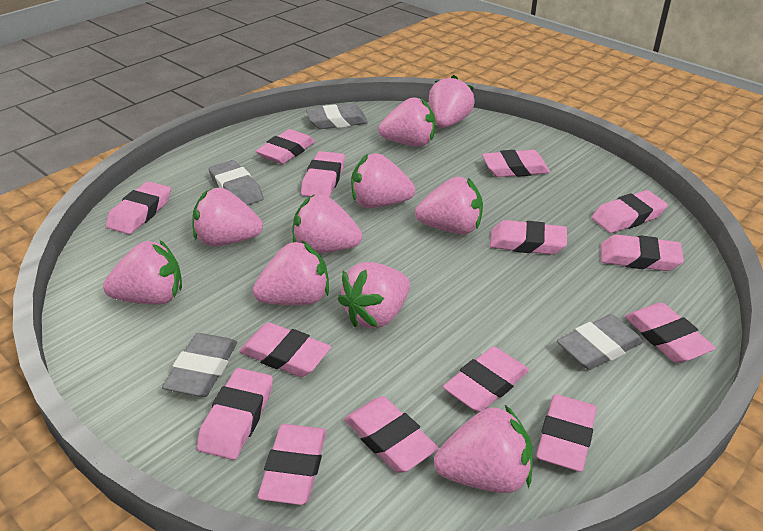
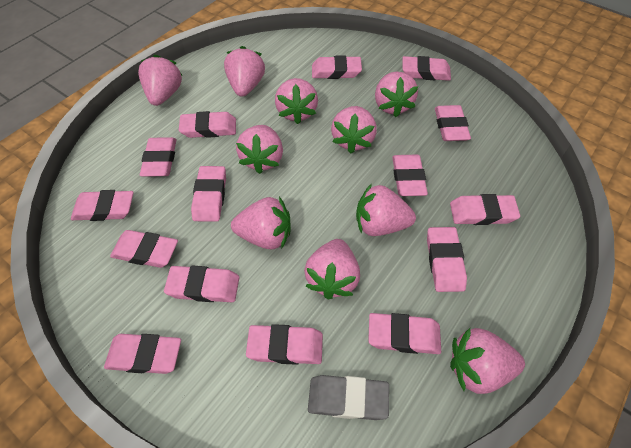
grey eraser: [162,333,237,397] [208,160,264,206] [306,104,368,129] [557,314,643,370] = 4 -> [308,375,389,420] = 1
pink eraser: [106,181,171,234] [197,368,273,460] [239,322,331,377] [256,129,315,164] [258,424,326,505] [301,151,345,197] [344,396,438,473] [443,347,529,412] [482,150,550,177] [490,220,567,255] [536,394,597,472] [592,190,668,233] [601,234,684,271] [625,302,716,363] = 14 -> [71,190,134,221] [104,334,181,374] [110,230,178,268] [140,137,176,177] [164,266,239,302] [179,111,236,138] [191,166,226,222] [246,324,323,365] [312,56,362,79] [368,313,441,354] [392,155,428,196] [402,56,451,81] [427,227,467,292] [435,105,471,141] [450,194,520,225] = 15

